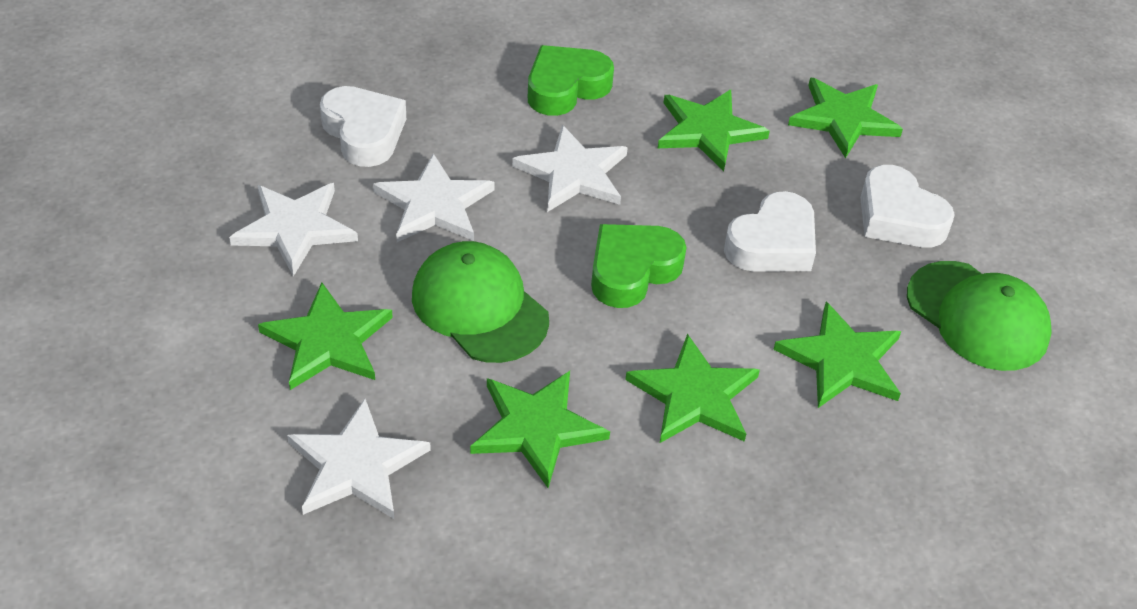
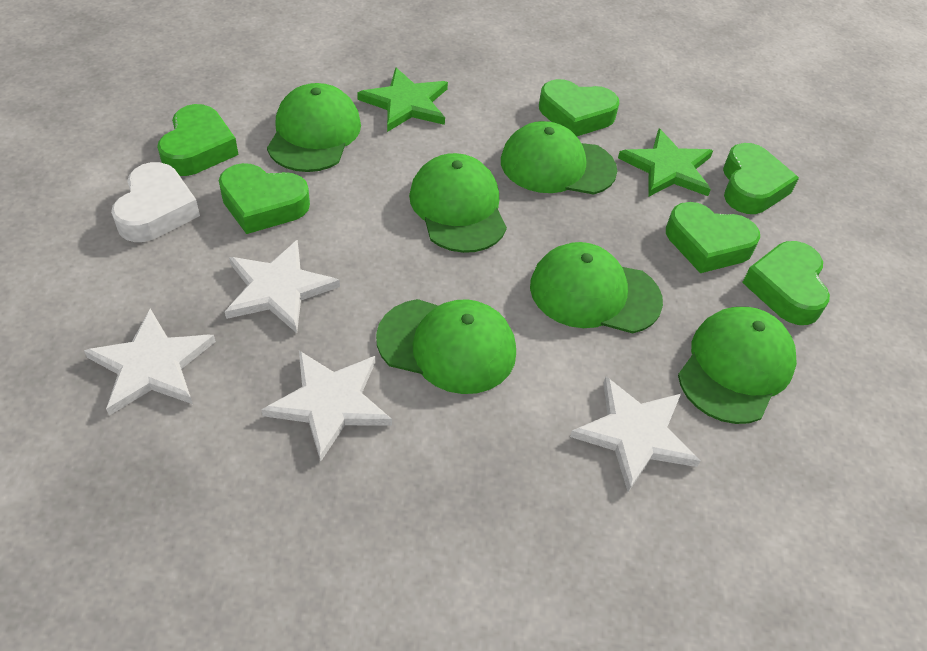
green cap: [412,241,549,363] [907,261,1052,371] = 2 -> [267,83,361,172] [376,299,516,394] [409,153,507,253] [501,121,617,195] [530,242,663,333] [678,307,797,424] = 6
green heart: [528,45,614,116] [591,224,687,308] = 2 -> [157,104,238,176] [219,163,310,234] [539,79,619,137] [666,202,760,273] [723,143,799,214] [742,241,830,325] = 6
green star: [258,283,393,390] [470,371,610,488] [625,334,760,443] [658,90,770,171] [773,302,901,408] [788,78,903,158] = 6 -> [357,68,448,132] [618,129,713,197] = 2
white heart: [320,86,406,167] [724,191,816,272] [860,165,955,247] = 3 -> [111,162,200,242] = 1

